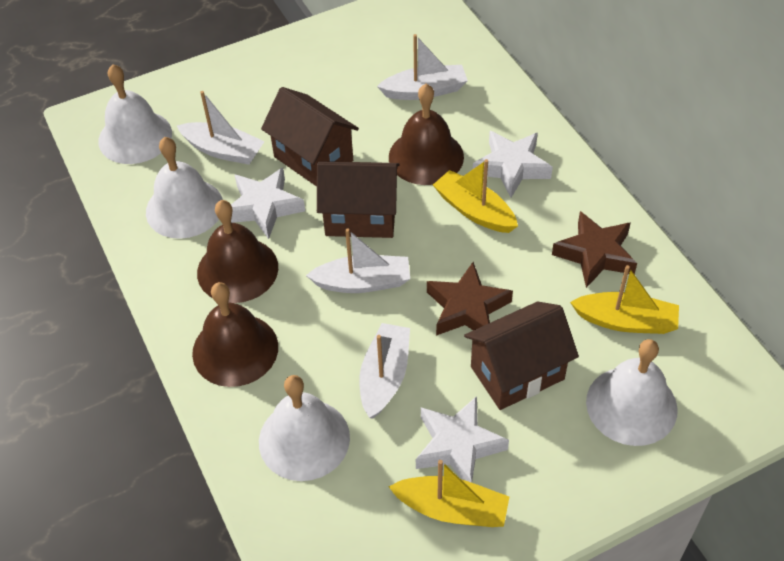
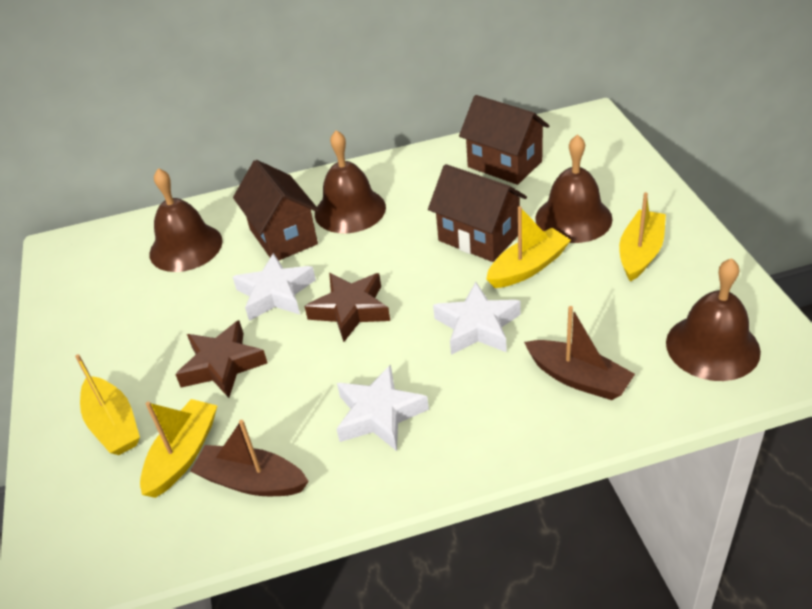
brown bell: [192,282,278,387] [197,200,278,303] [389,84,464,185] = 3 -> [149,168,223,272] [315,130,386,233] [535,134,613,243] [666,258,761,381] = 4
brown boat: none = 0 -> [191,420,309,496] [524,306,635,400] = 2
white bell: [98,64,172,164] [146,137,223,239] [259,375,350,481] [586,339,678,446] = 4 -> none = 0
white boat: [177,91,265,165] [306,228,410,293] [359,323,410,419] [377,34,468,100] = 4 -> none = 0
yellow boat: [388,460,509,527] [433,159,518,233] [570,265,679,334] = 3 -> [75,354,140,455] [140,399,217,498] [486,206,571,288] [619,192,666,282] = 4

